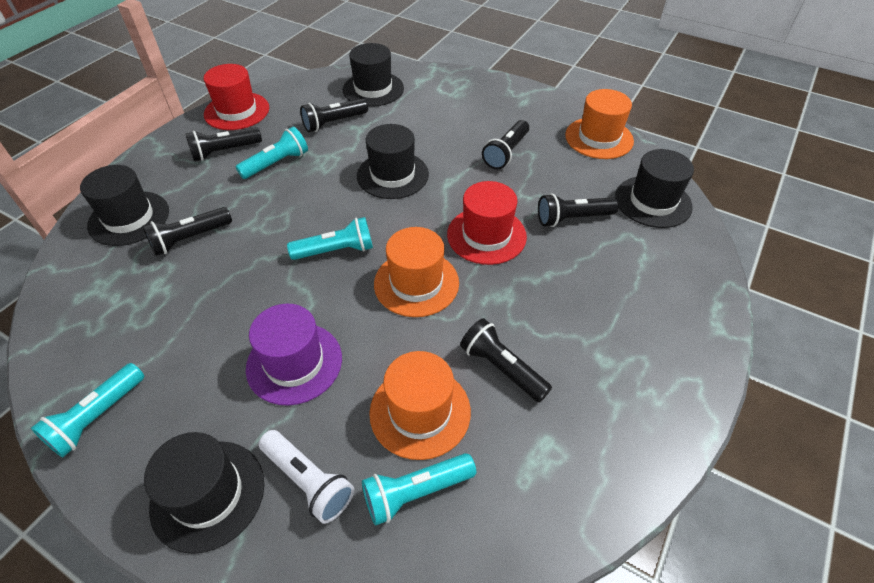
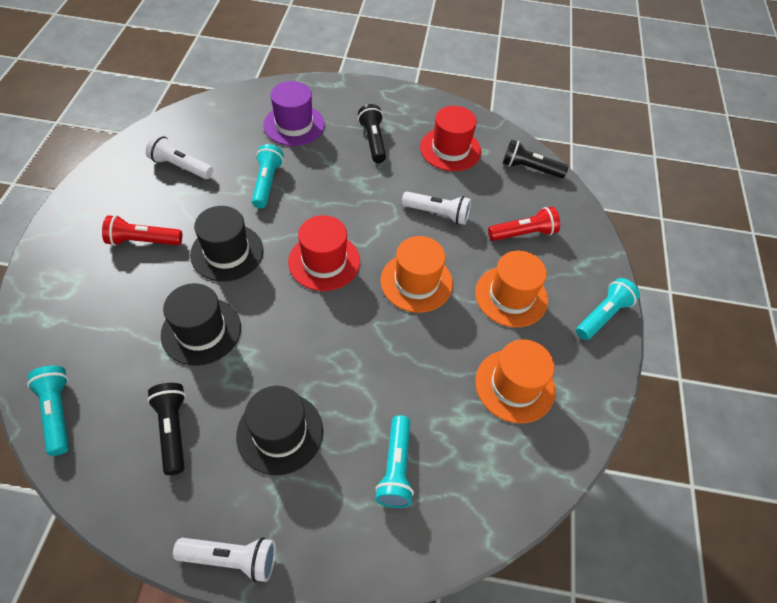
black flashlight: [142,207,232,256] [186,127,262,161] [300,99,368,132] [460,318,552,402] [482,120,529,169] [538,193,619,227] = 6 -> [147,383,186,475] [358,104,386,163] [503,140,569,178] = 3
black hat: [80,165,169,246] [144,432,264,554] [343,43,404,107] [357,124,429,199] [615,149,694,228] = 5 -> [161,283,241,366] [190,206,263,282] [236,386,323,475] = 3
red flashlight: none = 0 -> [102,215,182,246] [488,207,560,241] = 2
white flashlight: [259,430,354,524] = 1 -> [146,135,213,179] [173,537,276,582] [402,192,471,225] = 3

